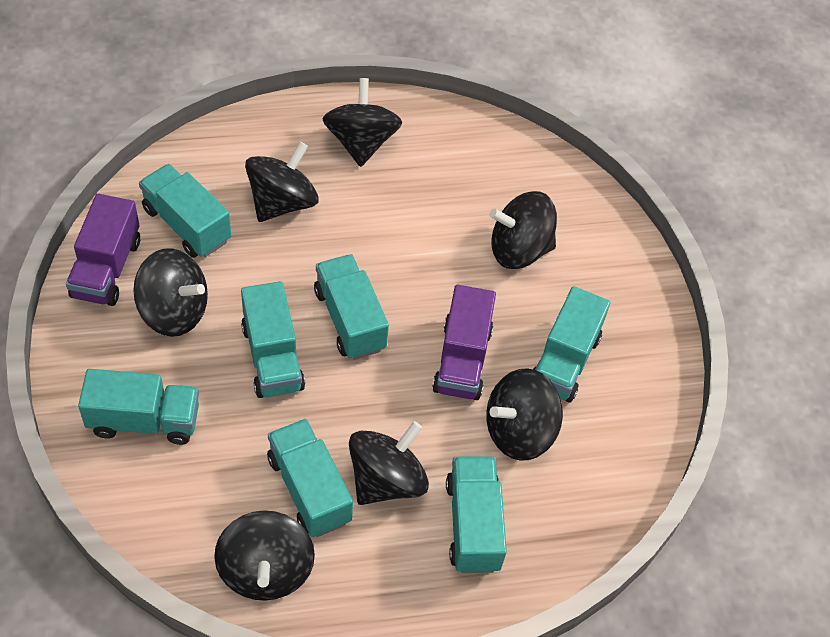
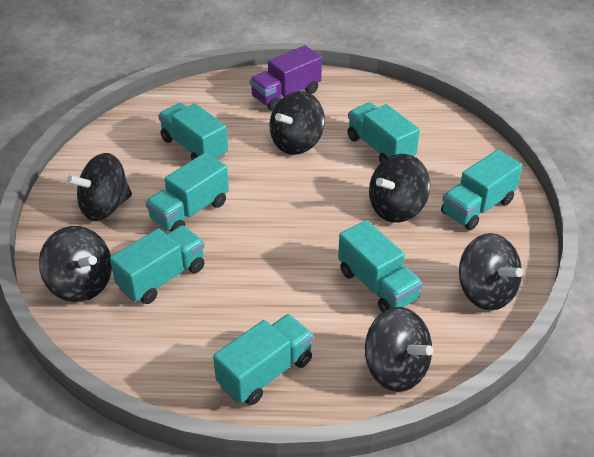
black spinning top: [133,248,208,337] [214,510,315,601] [245,142,319,222] [323,78,402,167] [349,421,429,505] [486,368,563,461] [489,191,557,269] = 7 -> [39,226,112,302] [67,153,132,221] [270,91,325,155] [365,307,433,392] [369,154,430,223] [459,233,523,311] = 6
purple truck: [66,194,140,306] [432,285,496,400] = 2 -> [250,45,322,111] = 1

